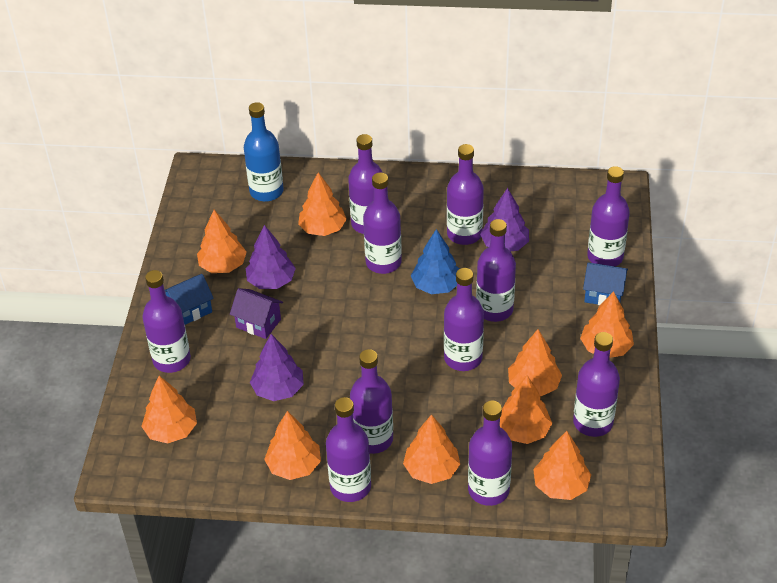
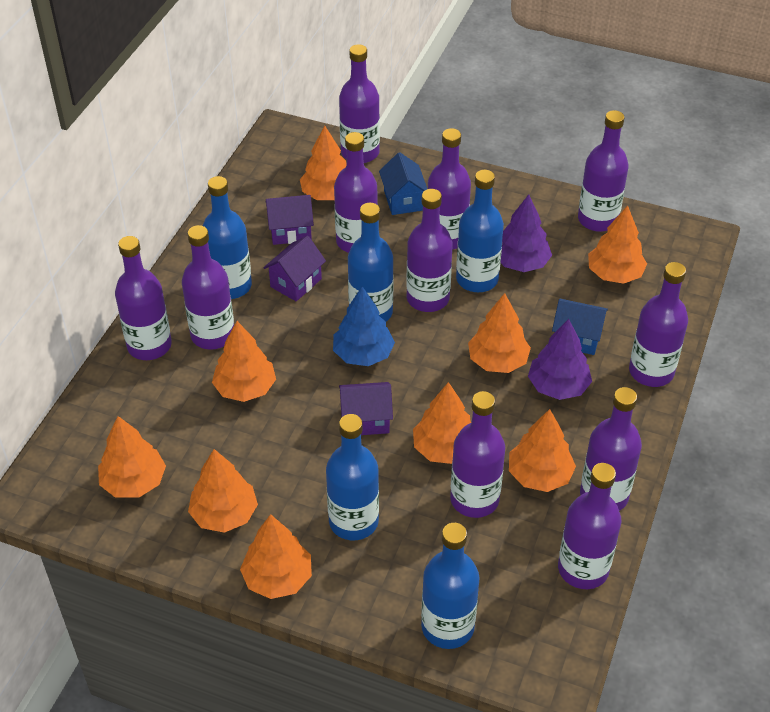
blue bottle: [244,102,283,202] = 1 -> [203,176,252,299] [326,414,379,540] [348,203,393,322] [421,523,480,649] [456,170,504,292] = 5
purple house: [230,288,283,339] = 1 -> [263,236,326,301] [266,195,314,245] [339,382,393,435] = 3
purple tree: [246,225,296,289] [250,334,304,401] [480,188,529,251] = 3 -> [501,195,552,272] [528,319,592,400] = 2

